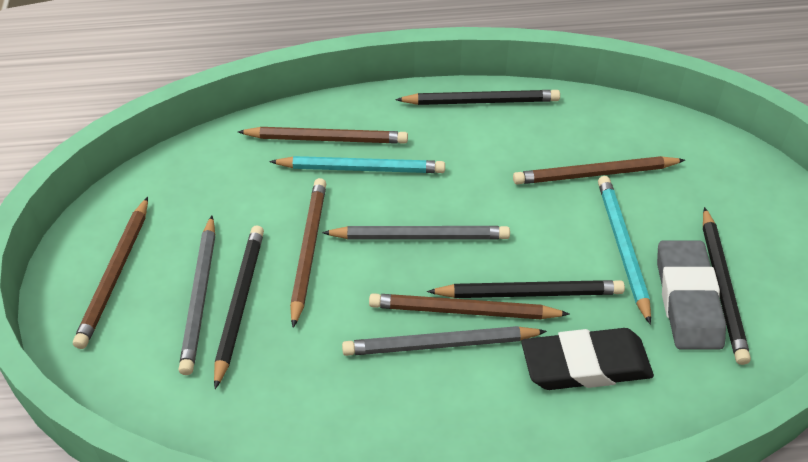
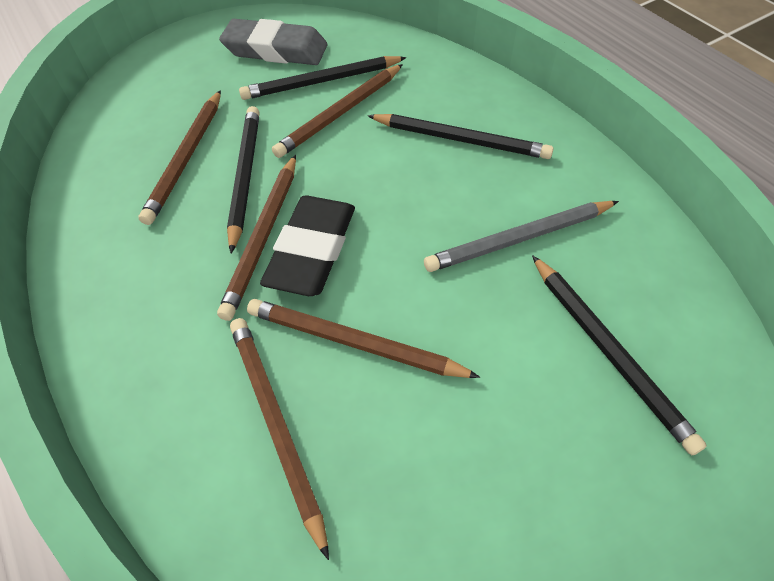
grey pencil: [179,216,215,375] [322,226,510,240] [342,326,547,356] = 3 -> [424,201,619,272] = 1
turquoise pencil: [269,156,445,173] [598,176,651,325] = 2 -> none = 0

